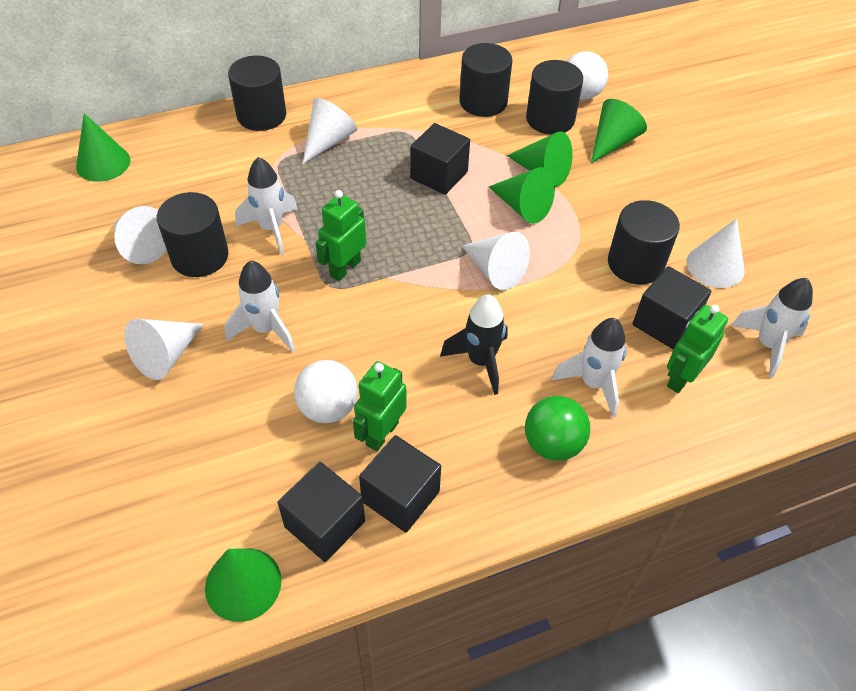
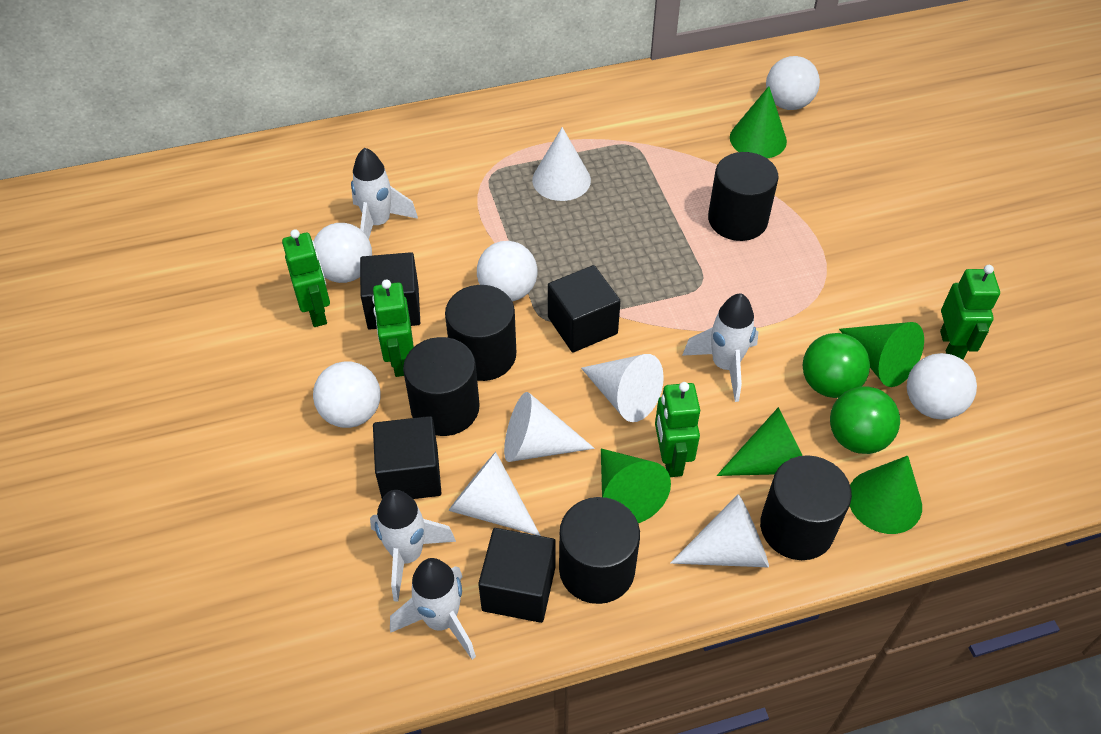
black rocket: [440,295,508,395] = 1 -> none = 0
green ball: [525,396,590,461] = 1 -> [803,333,870,398] [830,386,900,454] = 2
green robot: [315,190,366,281] [353,361,406,451] [667,305,728,393] = 3 -> [282,229,330,327] [372,280,414,377] [655,382,700,477] [940,265,1000,360] = 4
white ball: [294,360,358,423] [567,51,608,99] = 2 -> [313,223,372,283] [313,361,381,428] [477,241,537,302] [766,56,820,110] [907,353,977,419] = 5

